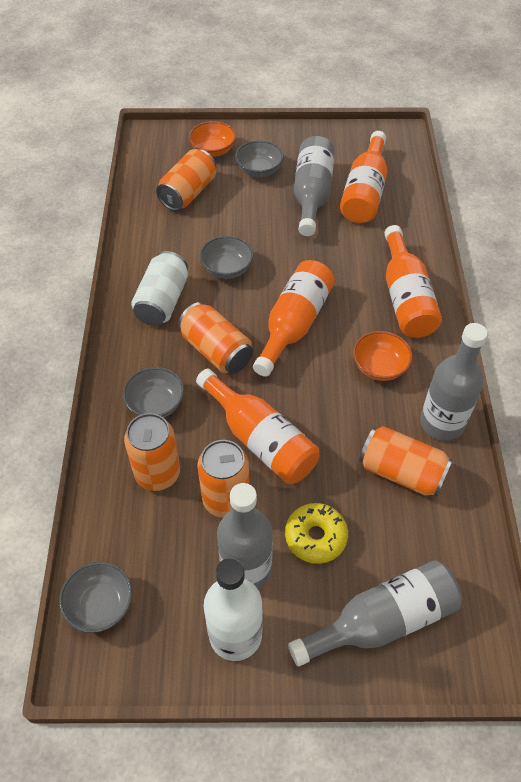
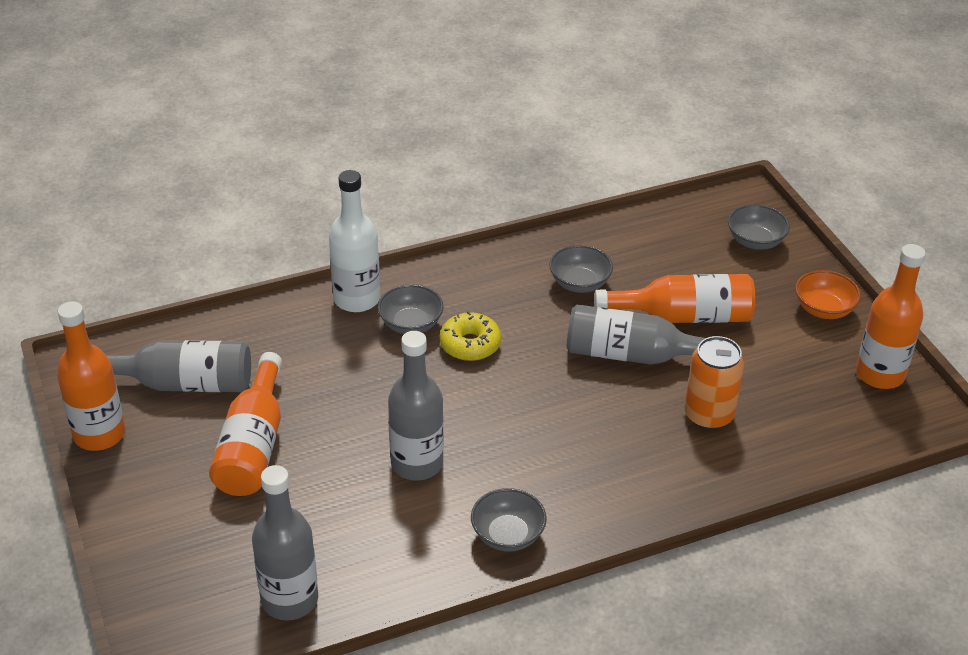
orange bowl: [189,121,236,157] [353,331,413,381] = 2 -> [795,270,861,319] = 1
orange can: [124,413,180,491] [156,149,216,211] [178,302,253,374] [198,440,249,518] [359,426,453,496] = 5 -> [684,336,744,430] = 1
white can: [131,251,188,326] = 1 -> none = 0

